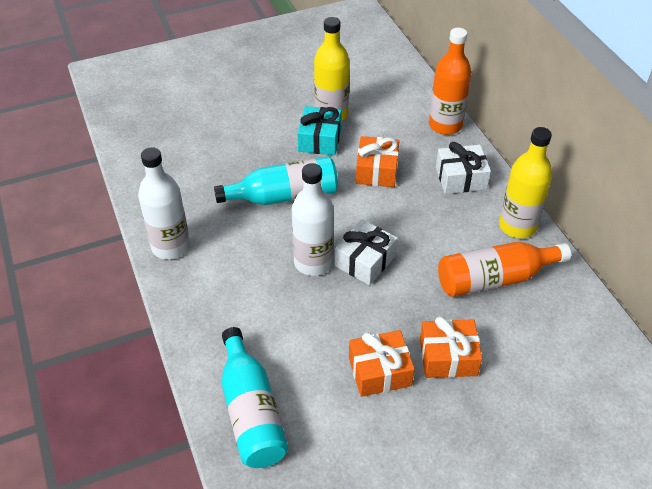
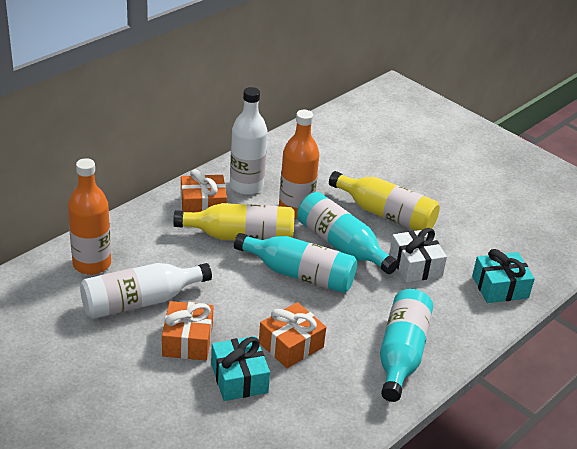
turquoise bottle: [214,156,338,205] [222,327,288,468] = 2 -> [234,233,357,293] [297,192,399,274] [380,289,433,402] = 3
turquoise gift: [298,106,342,156] = 1 -> [211,336,270,401] [472,249,535,303] = 2
white gift: [335,219,398,285] [436,142,491,194] = 2 -> [389,228,447,283] = 1

